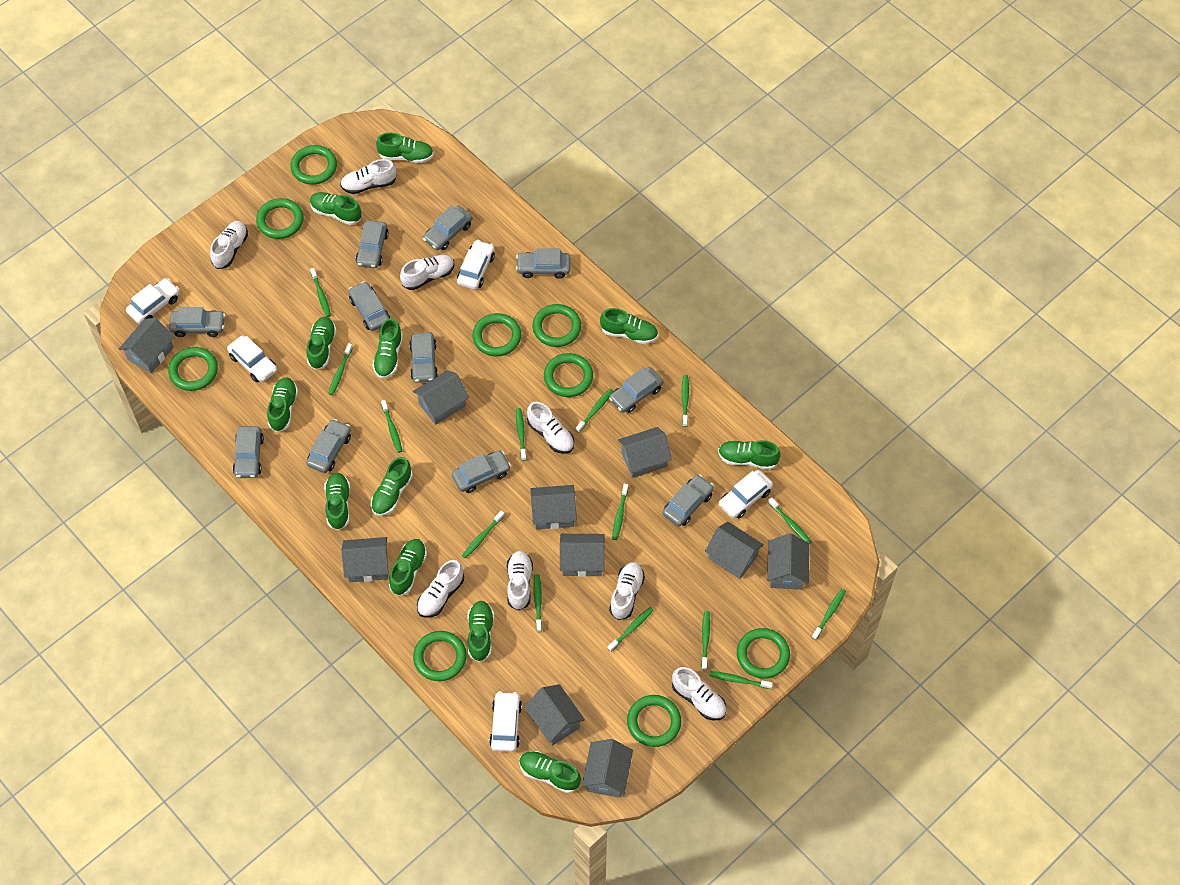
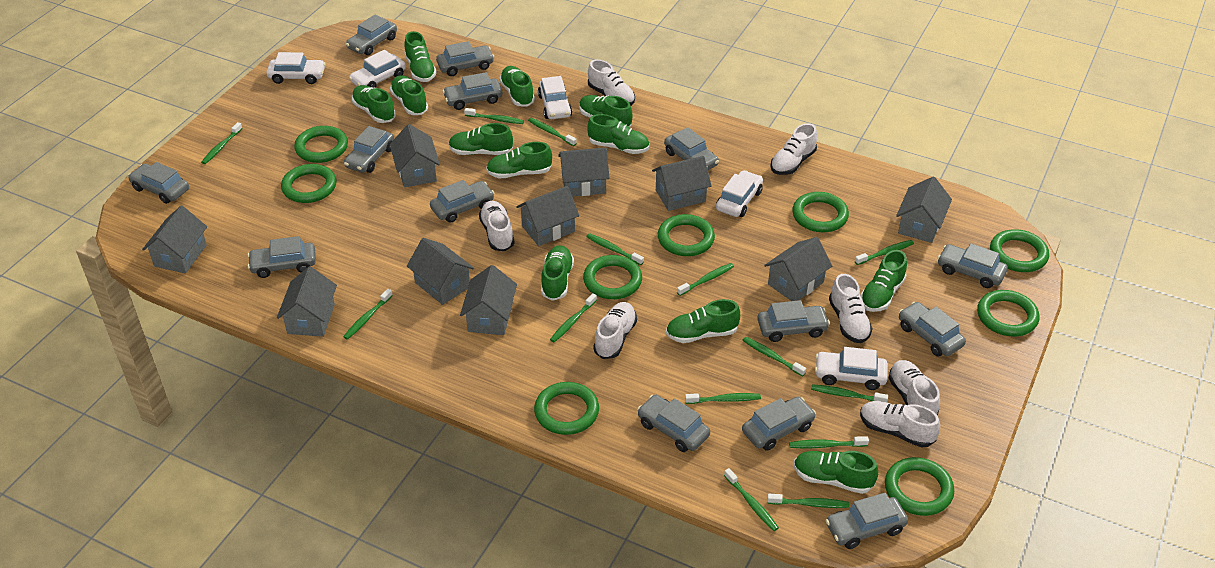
grey car: [169,307,225,337] [233,426,264,478] [306,419,351,473] [348,281,390,331] [356,220,389,268] [409,332,438,383] [423,205,472,250] [452,451,511,493] [516,248,571,279] [609,367,663,413] [662,475,714,527] = 11 -> [128,162,189,204] [248,236,316,278] [344,126,394,173] [346,15,397,55] [430,180,494,223] [436,41,494,76] [443,72,502,110] [637,395,710,452] [664,127,719,170] [742,397,816,451] [757,300,830,342] [825,493,908,549] [899,302,966,357] [937,243,1008,288] = 14
white shoe: [210,221,248,269] [340,159,397,194] [400,255,455,290] [417,560,464,618] [507,551,533,611] [527,402,574,454] [609,562,645,620] [672,667,726,720] = 8 -> [479,201,514,251] [588,59,635,106] [593,302,637,359] [770,123,817,175] [829,274,873,343] [860,401,940,447] [889,360,940,416] = 7

